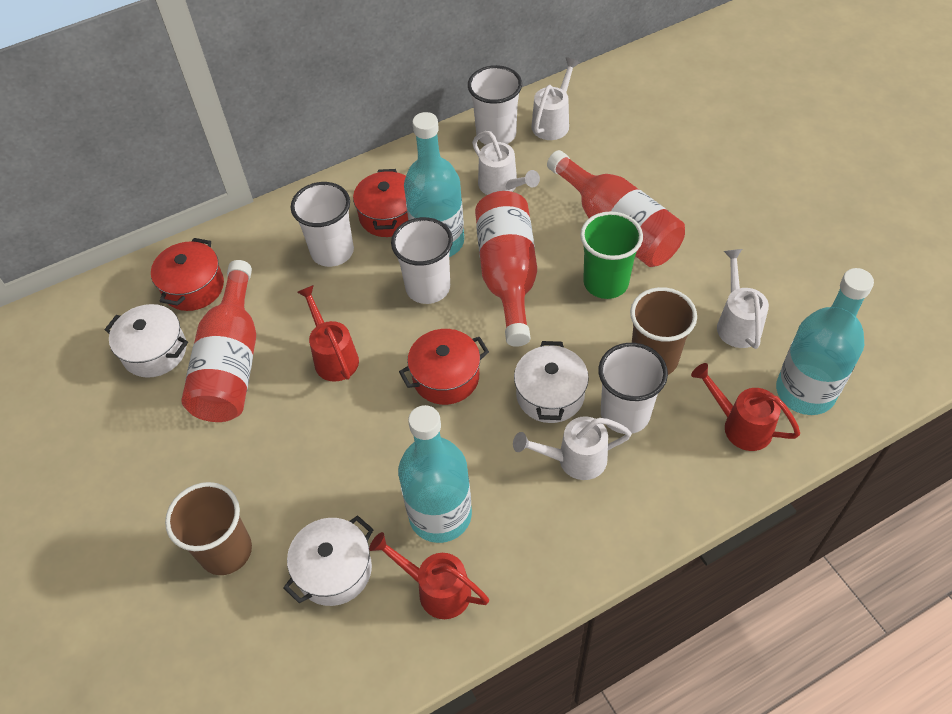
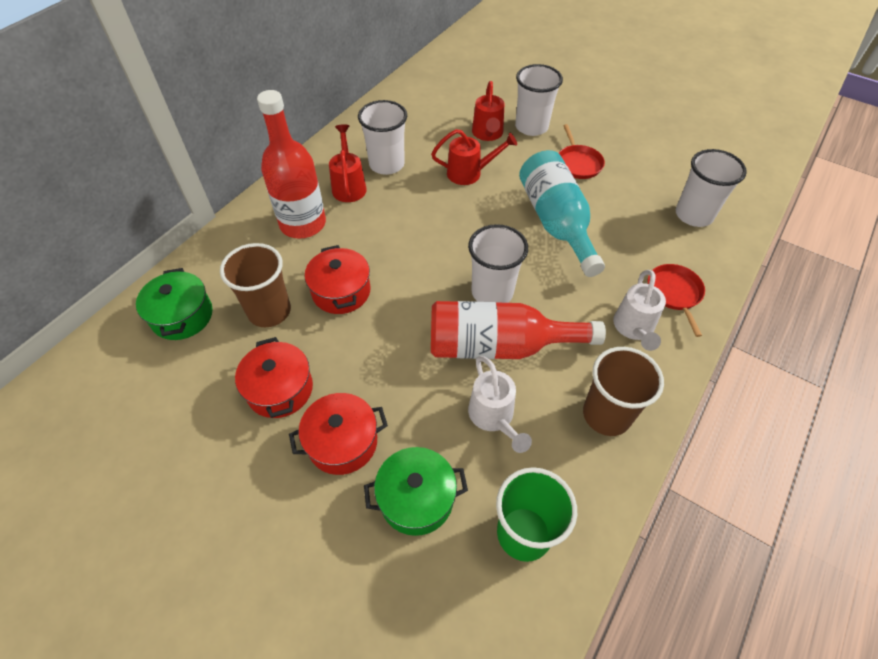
green pot: none = 0 -> [136,268,213,340] [364,447,468,536] = 2
red bottle: [181,260,256,422] [475,191,537,347] [547,150,685,267] = 3 -> [257,90,326,238] [431,301,606,359] = 2
red pan: none = 0 -> [559,124,605,179] [648,264,705,337] = 2
turquoise bottle: [398,405,472,543] [404,112,464,257] [776,268,874,415] = 3 -> [519,150,605,277] = 1
white pot: [104,304,188,378] [283,515,374,606] [514,341,589,423] = 3 -> none = 0
white watering can: [472,131,540,195] [513,416,632,480] [531,57,580,140] [717,249,769,349] = 4 -> [468,356,532,453] [613,270,666,351] = 2

